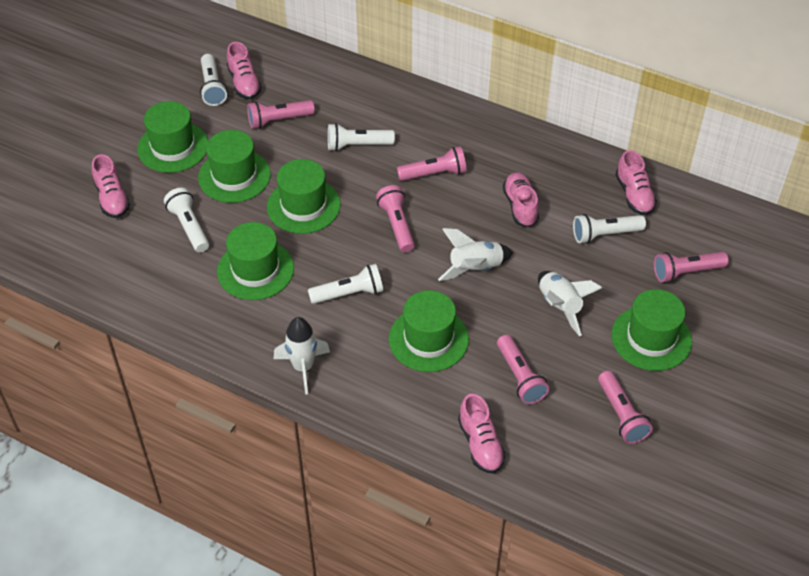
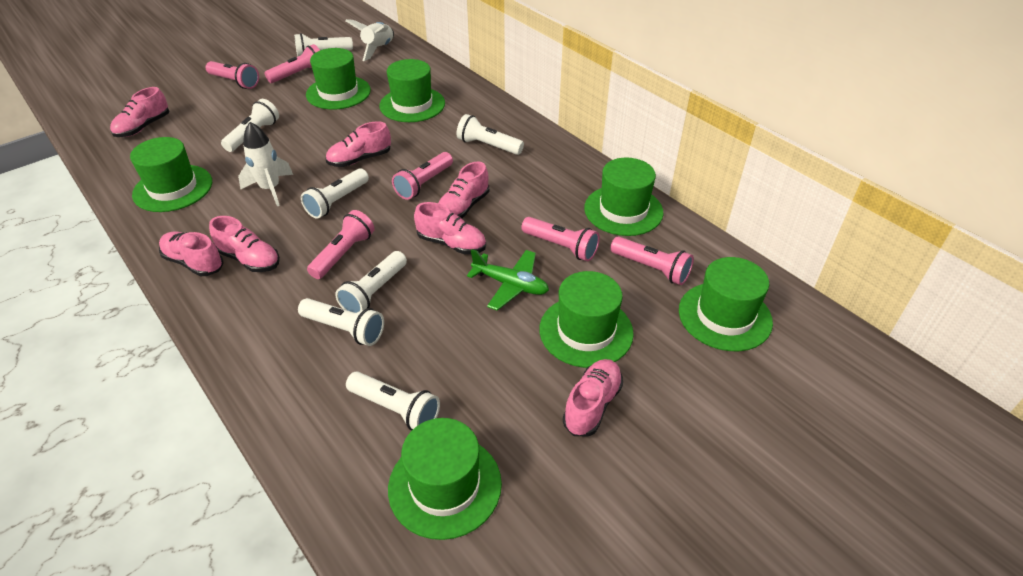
green hat: [137,101,208,173] [198,130,271,203] [217,222,294,300] [267,159,341,234] [389,290,469,372] [611,289,692,371] = 6 -> [130,137,212,212] [306,48,371,109] [379,59,445,122] [388,418,502,540] [539,271,634,368] [584,157,664,236] [679,257,773,351] = 7
green plane: none = 0 -> [467,249,549,311] = 1
pink shoe: [92,154,130,218] [227,42,262,99] [458,394,506,474] [503,172,539,227] [615,150,657,215] = 5 -> [110,87,169,137] [159,232,224,276] [209,216,280,272] [325,121,391,167] [414,202,486,254] [438,162,489,219] [562,359,623,436] = 7
white flashlight: [164,188,209,252] [200,54,227,106] [308,264,383,304] [328,123,395,151] [573,214,646,244] = 5 -> [221,99,279,152] [294,33,353,57] [298,298,384,346] [301,168,369,219] [335,251,407,313] [346,372,440,430] [457,114,524,155] = 7
white rocket: [274,317,330,395] [438,228,513,281] [538,271,602,336] = 3 -> [238,122,293,206] [345,19,394,61] = 2

